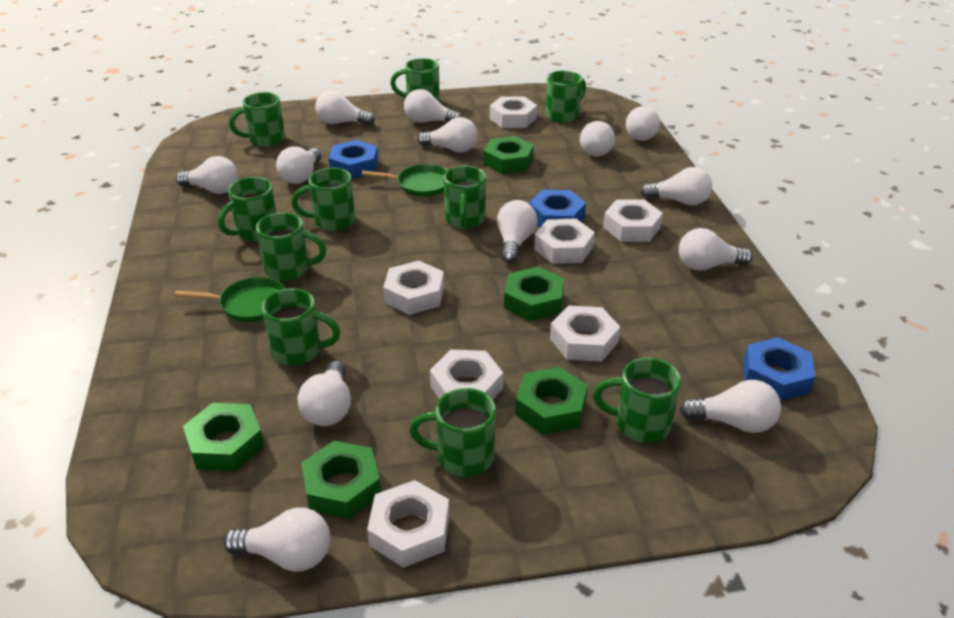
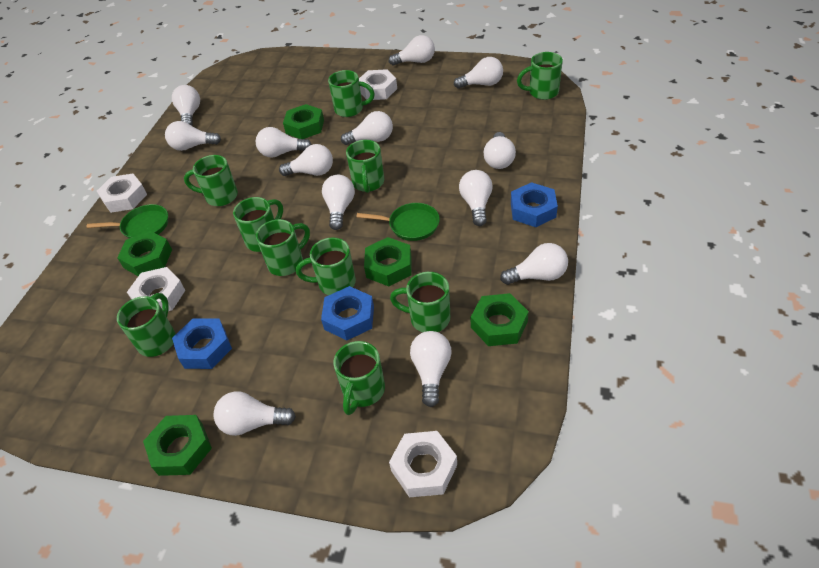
white nut: [367,480,449,568] [383,261,444,315] [430,350,503,400] [490,96,537,128] [534,219,595,264] [550,305,620,362] [603,199,663,242] = 7 -> [97,173,147,213] [127,267,186,311] [359,69,397,100] [389,431,457,497] = 4

